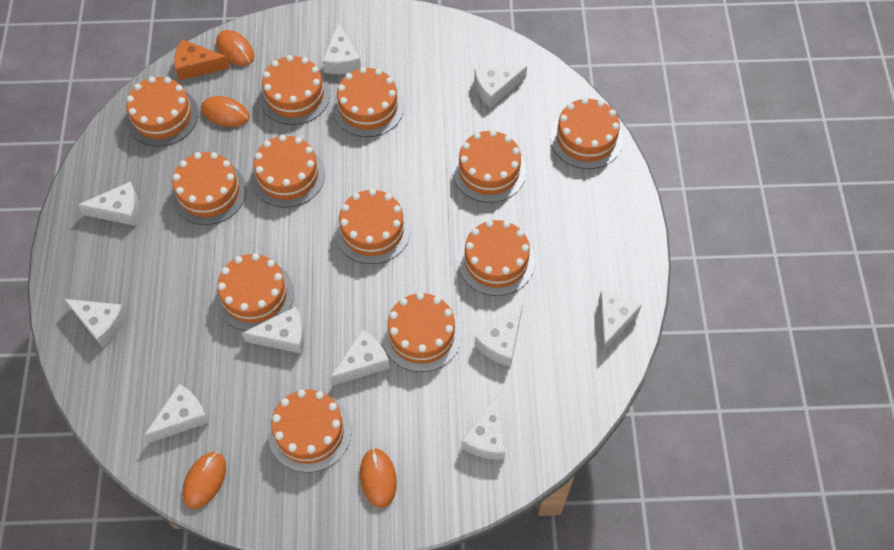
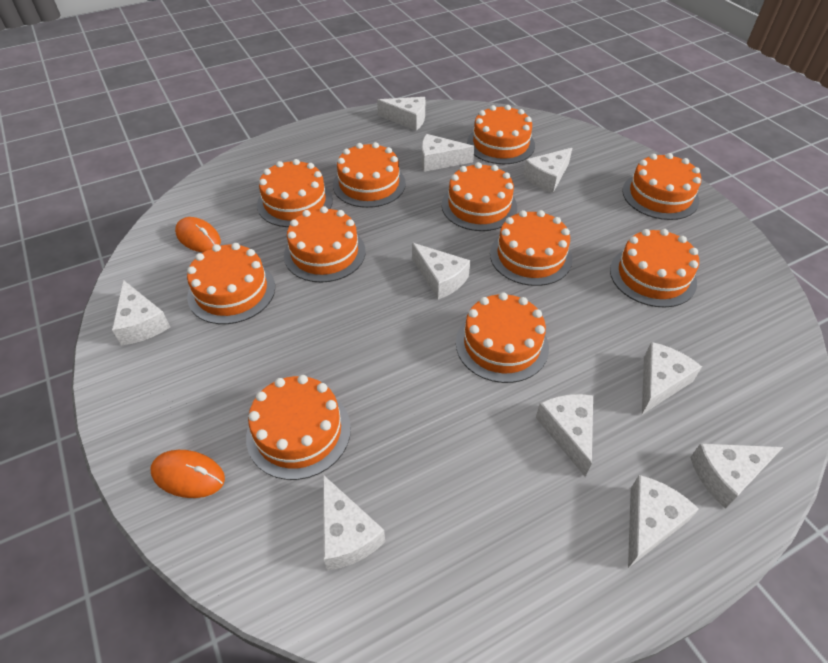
orange cake: [126,77,198,146] [171,152,246,225] [215,253,294,331] [251,135,325,208] [259,55,330,125] [268,389,352,473] [333,67,404,137] [335,189,411,264] [382,292,462,372] [452,130,526,203] [458,220,535,296] [550,98,623,169] = 12 -> [187,243,275,324] [246,375,351,480] [257,159,333,227] [284,206,366,283] [333,142,406,208] [442,162,517,231] [456,292,549,383] [467,105,535,164] [490,210,572,286] [610,229,699,308] [622,153,701,220] = 11
orange cheese: [174,39,230,80] = 1 -> none = 0
orange mouse: [182,452,226,509] [201,96,250,127] [216,30,254,66] [360,448,397,508] = 4 -> [150,450,225,498] [175,217,221,252] = 2

